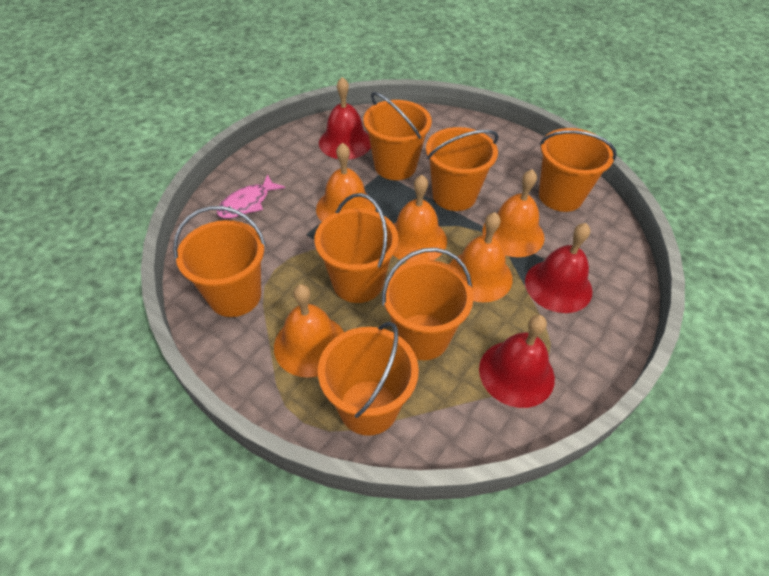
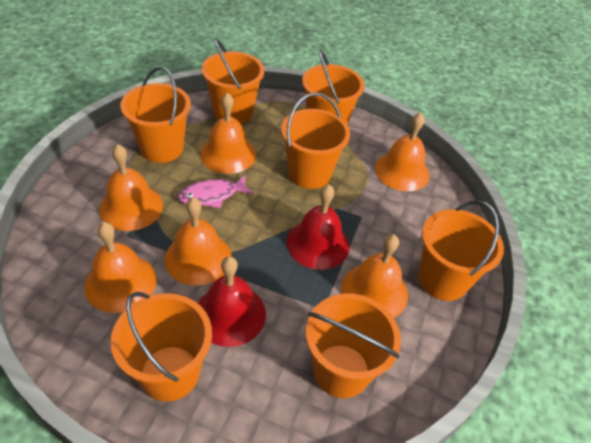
orange bell: [274,284,344,378] [316,143,376,222] [393,175,447,262] [449,212,513,302] [483,169,545,257] = 5 -> [84,222,156,313] [99,144,163,231] [165,197,232,286] [200,93,256,174] [341,234,408,318] [375,112,430,192] = 6
red bell: [319,77,371,160] [479,315,555,408] [525,223,592,313] = 3 -> [198,256,266,347] [287,184,350,270] = 2

